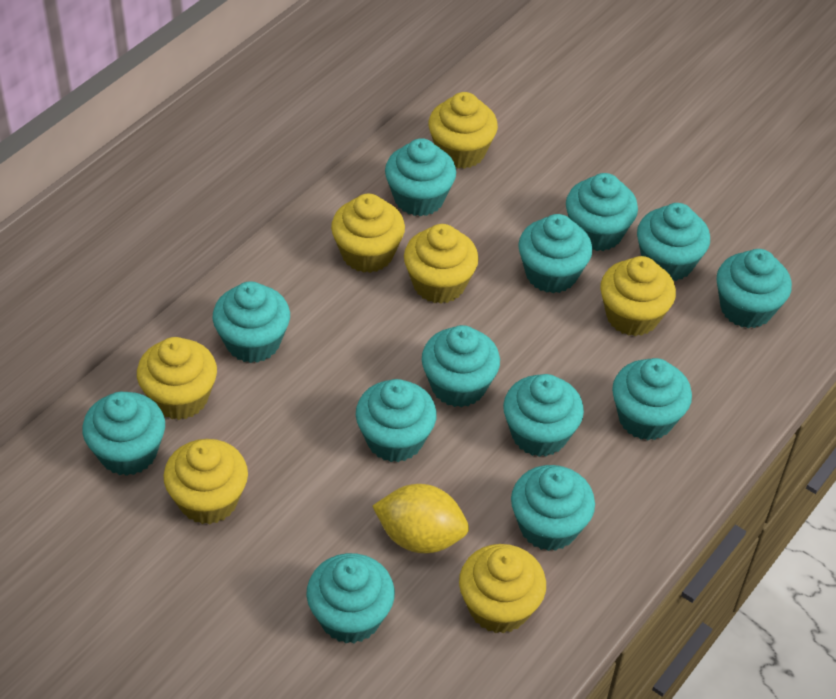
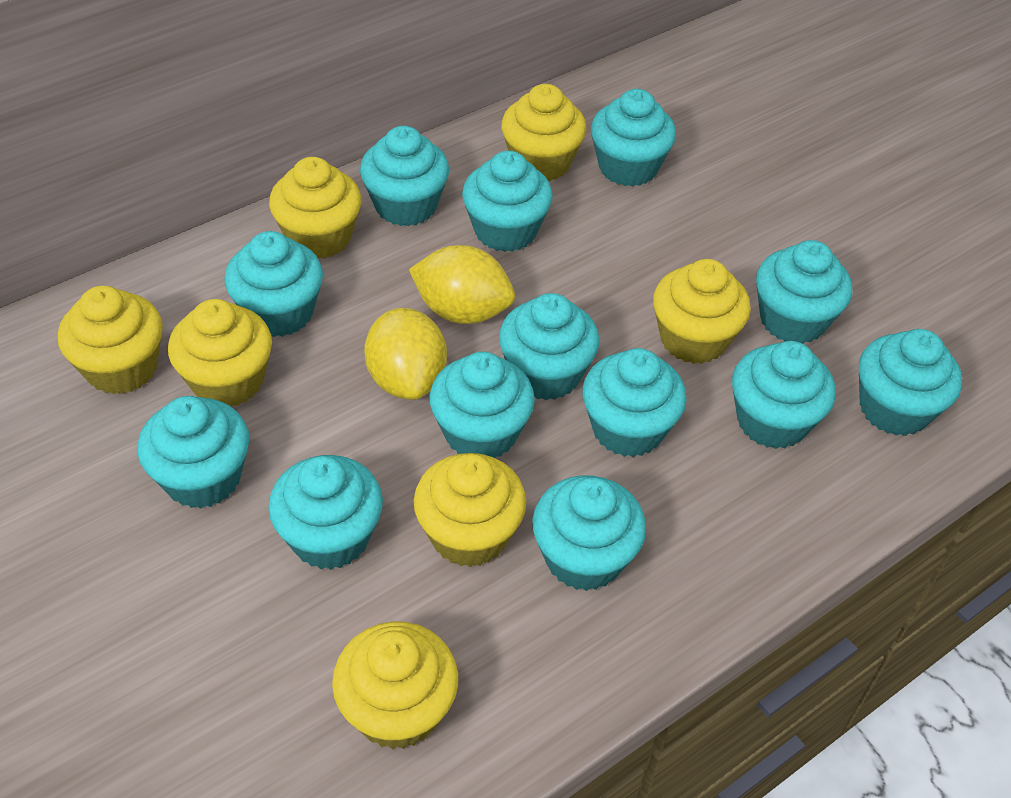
yellow lemon: [373,484,469,553] = 1 -> [364,308,447,400] [409,245,515,324] = 2

